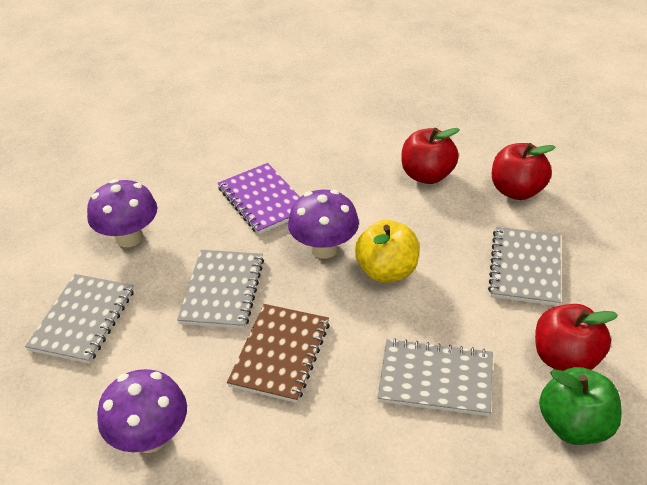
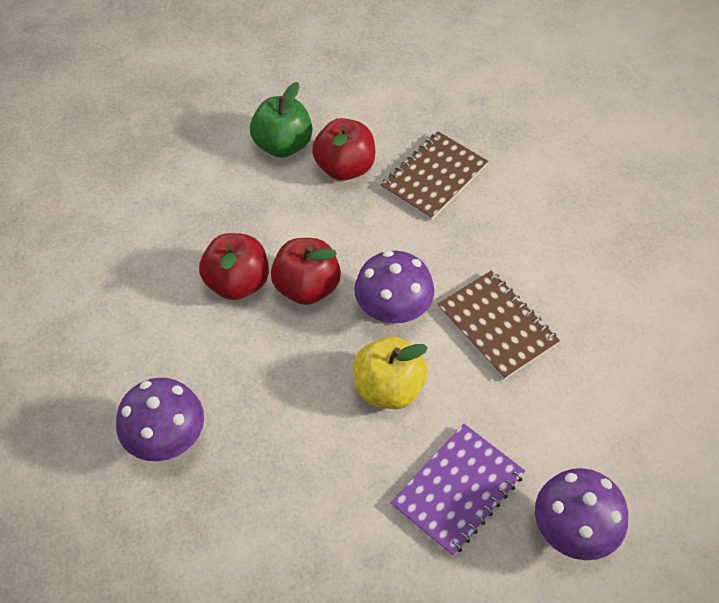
brown notebook: [227,304,330,403] = 1 -> [381,131,488,220] [437,270,560,380] = 2
grey notebook: [25,274,134,364] [177,250,264,329] [377,338,493,416] [488,227,561,306] = 4 -> none = 0

